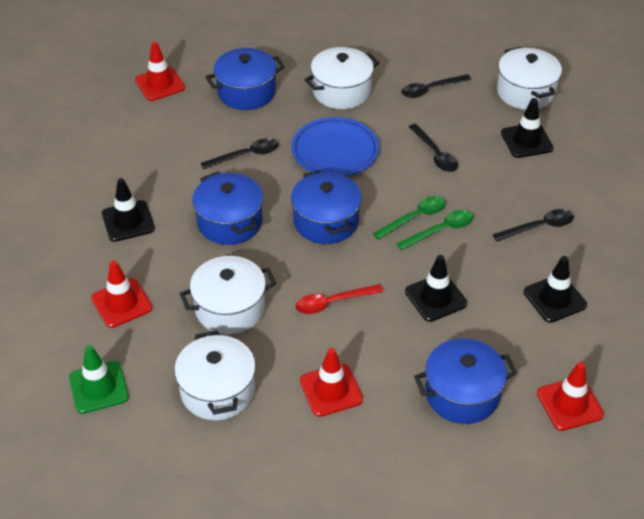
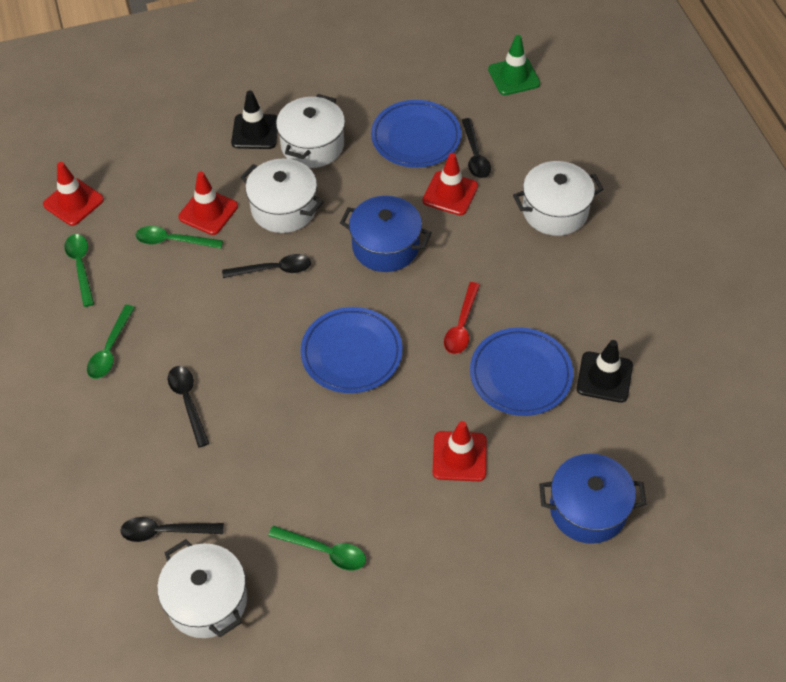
black traffic cone: [102,178,155,242] [405,255,467,322] [501,98,554,158] [524,256,587,323] = 4 -> [231,91,278,149] [577,340,633,403] = 2
blue plate: [291,117,379,176] = 1 -> [300,307,402,393] [371,100,461,168] [470,327,573,416] = 3
blue pot: [192,172,263,245] [206,48,285,110] [291,170,362,244] [414,338,517,424] = 4 -> [340,196,432,272] [539,454,646,544] = 2
green spoon: [373,196,446,240] [397,210,473,250] = 2 -> [64,234,94,307] [87,305,135,379] [136,226,223,249] [268,526,366,570] = 4

